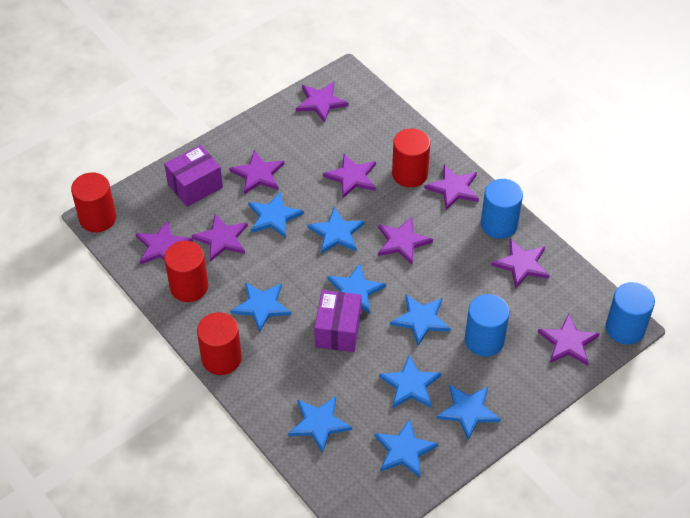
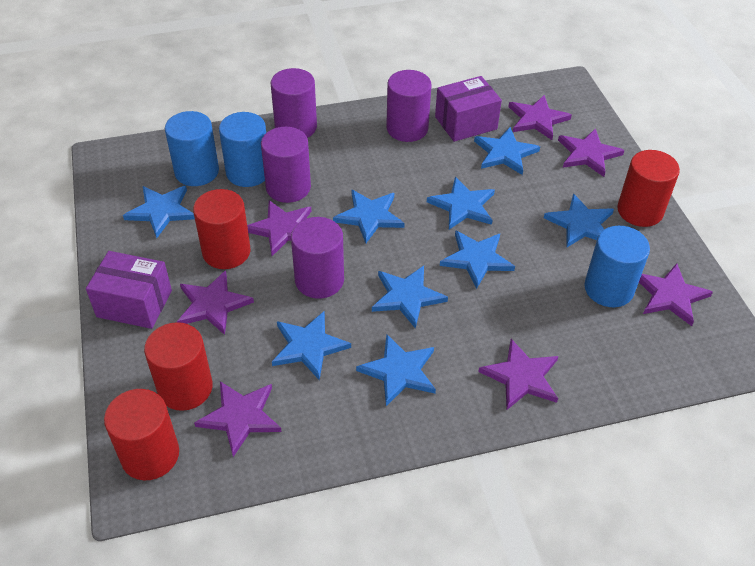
purple cylinder: none = 0 -> [261,127,311,203] [271,68,317,138] [291,217,344,299] [386,70,432,142] = 4
purple star: [135,220,193,265] [191,214,248,262] [229,150,284,194] [296,82,349,123] [323,154,376,199] [378,217,433,265] [424,165,479,210] [491,239,550,288] [538,313,600,366] = 9 -> [177,270,254,335] [194,381,282,457] [247,200,311,256] [478,339,558,410] [508,95,572,140] [558,128,625,177] [639,263,713,326] = 7

